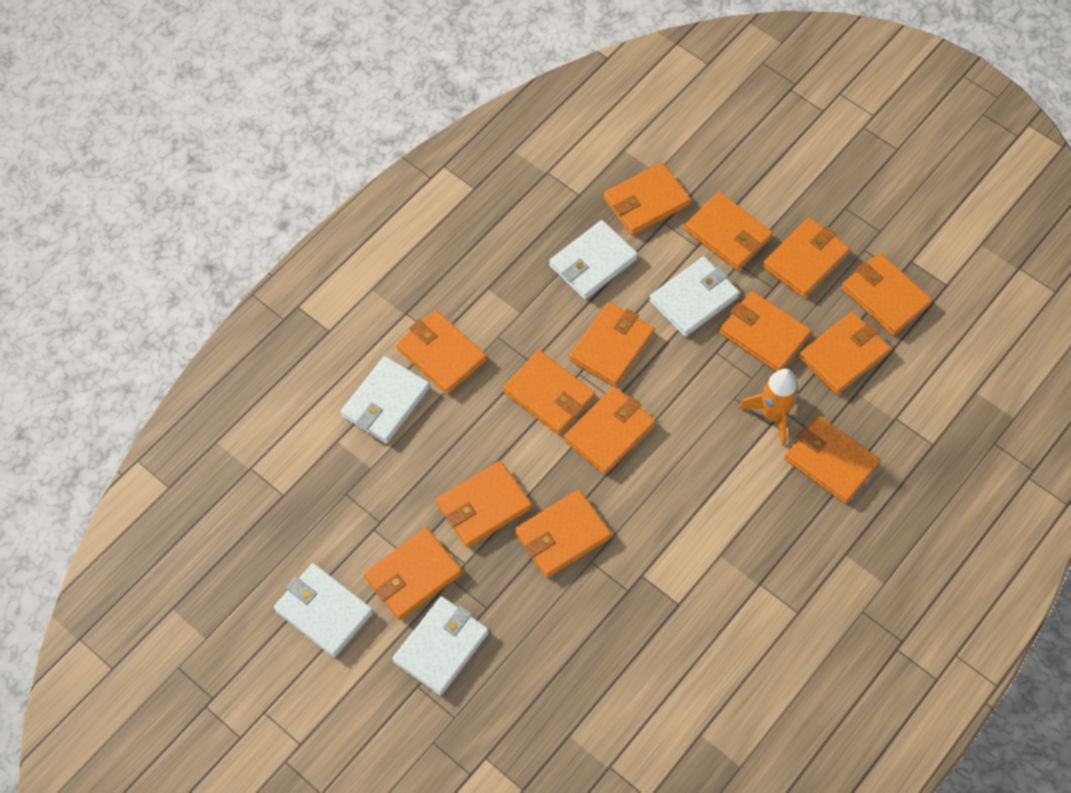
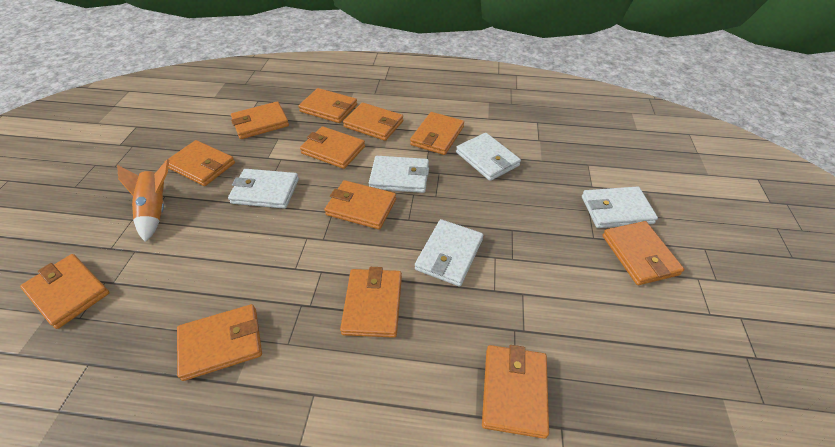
orange wallet: [364,528,462,620] [396,310,487,394] [436,461,532,548] [503,350,595,435] [515,489,611,578] [563,387,656,475] [569,302,655,387] [604,162,691,235] [684,192,773,270] [719,291,811,372] [763,217,850,298] [784,416,880,504] [799,312,891,394] [841,253,932,336] = 14 -> [20,254,110,329] [168,140,235,186] [177,304,262,381] [231,101,289,139] [298,88,357,123] [300,126,365,169] [325,180,396,230] [340,267,402,338] [343,102,403,141] [410,112,464,155] [482,345,549,439] [603,221,684,285] = 12

